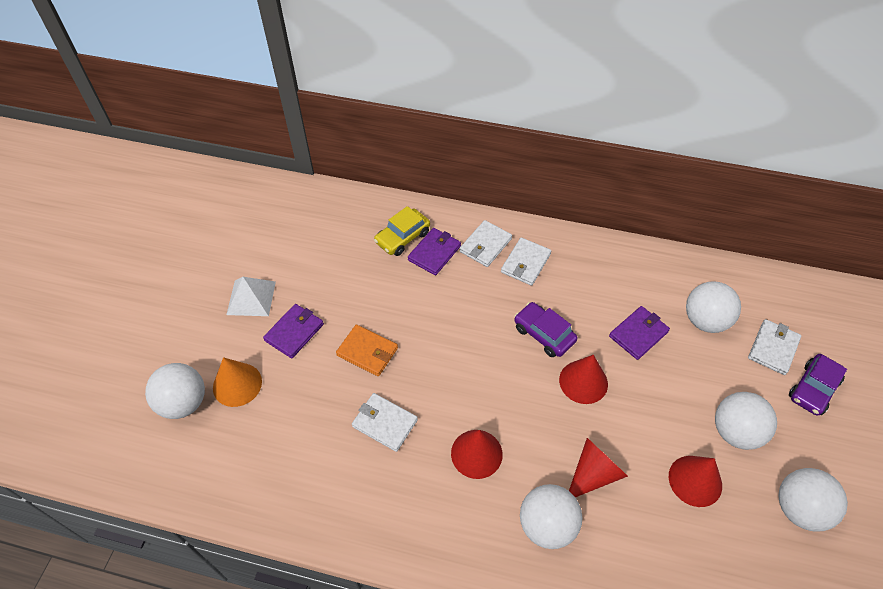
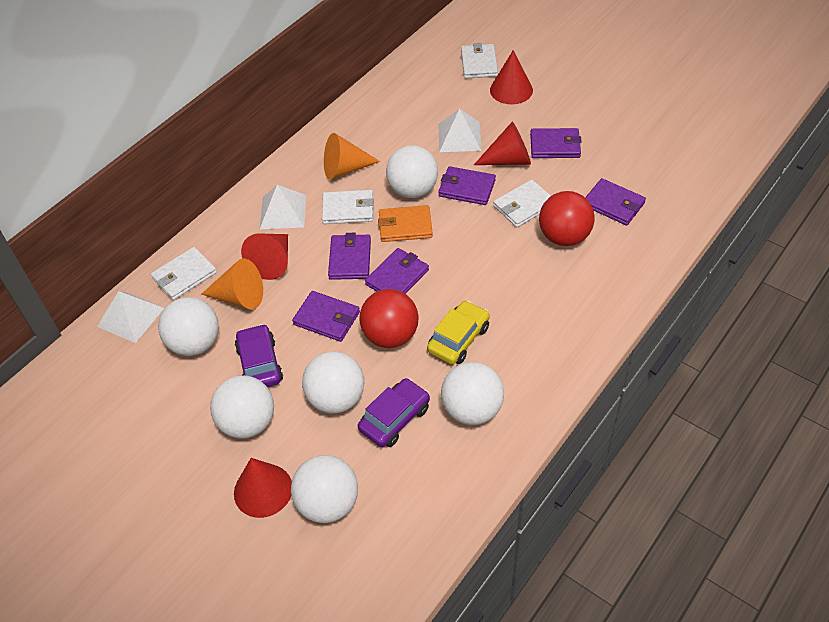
orange cone: [213,357,262,407] = 1 -> [201,259,263,309] [324,133,380,180] = 2
purple wallet: [263,304,324,359] [408,228,461,275] [609,306,670,360] = 3 -> [292,291,360,342] [328,233,371,280] [365,248,429,294] [438,166,496,205] [530,128,582,158] [585,178,646,226] = 6
red ball: none = 0 -> [359,289,419,348] [539,191,595,246] = 2
white ball: [145,363,205,419] [520,484,583,549] [686,281,741,333] [715,392,777,450] [779,468,848,532] = 5 -> [158,297,219,356] [210,375,274,439] [291,455,358,523] [302,352,364,414] [386,145,438,198] [441,362,504,425] = 6
white pyramid: [226,277,276,316] = 1 -> [97,291,164,343] [260,185,306,229] [439,109,482,152] = 3

